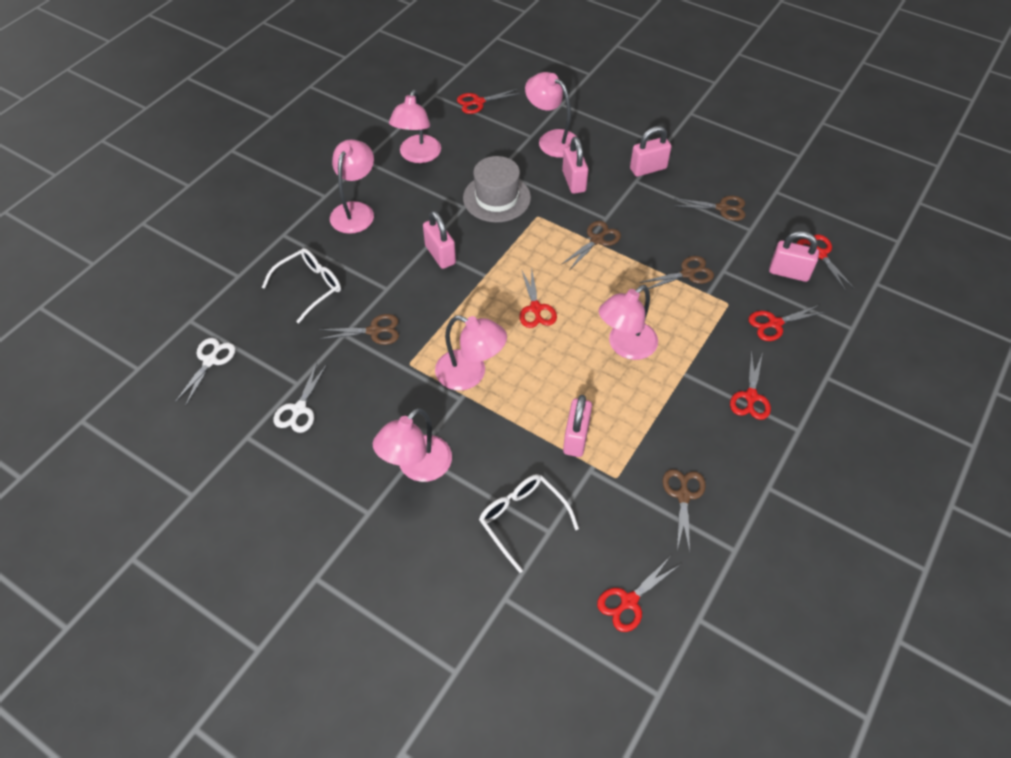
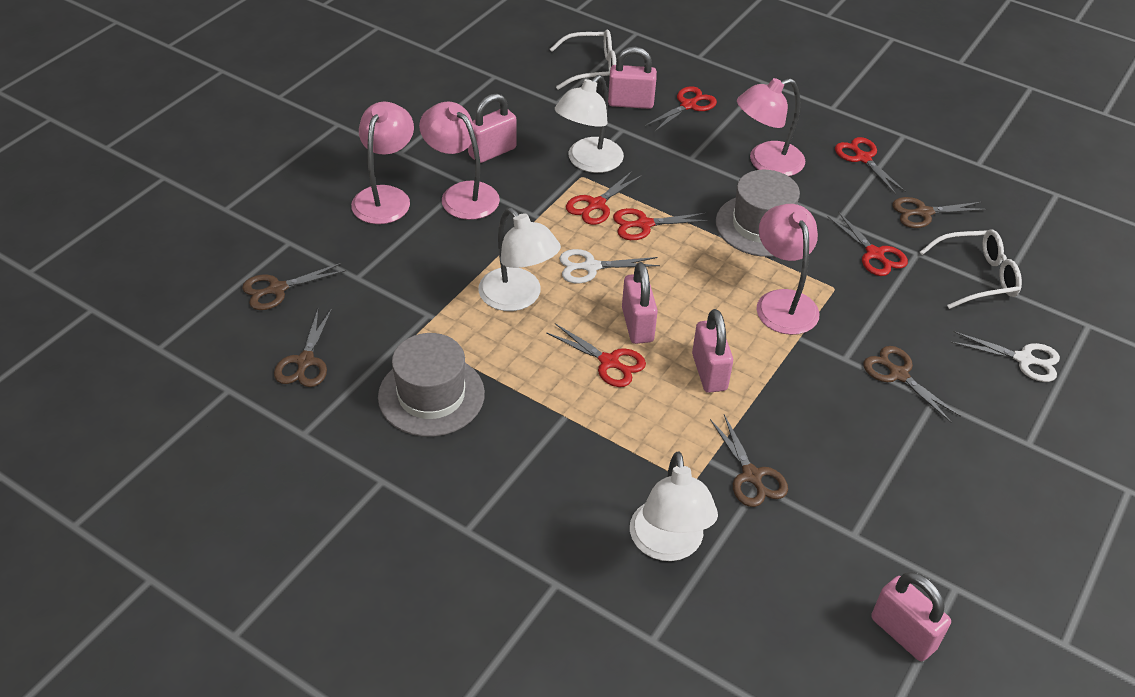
grey hat: [463,156,531,222] = 1 -> [378,333,485,437] [716,170,800,257] = 2
pink lamp: [330,139,374,234] [373,408,452,482] [389,90,441,163] [435,315,507,390] [525,72,577,158] [599,285,658,360] = 6 -> [351,102,414,224] [419,102,500,220] [737,78,805,176] [756,204,819,335] = 4
white lamp: none = 0 -> [478,208,561,311] [555,75,624,173] [630,451,718,561] = 3

